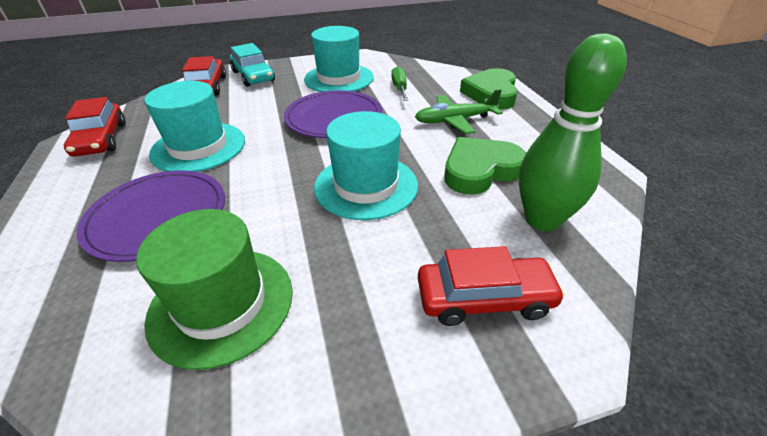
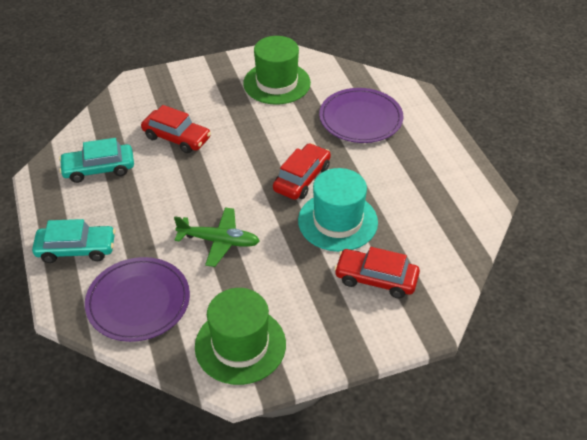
green bowling pin: [519,33,627,231] = 1 -> none = 0
green hat: [136,209,293,370] = 1 -> [195,288,286,385] [243,36,311,105] = 2
green heart: [444,137,526,195] [460,68,518,110] = 2 -> none = 0
green screwdriver: [391,66,408,101] = 1 -> none = 0
turquoise car: [230,43,275,87] = 1 -> [32,219,116,263] [59,138,134,183] = 2
turquoise hat: [144,81,245,172] [304,26,374,92] [314,111,418,220] = 3 -> [298,168,378,252] = 1

